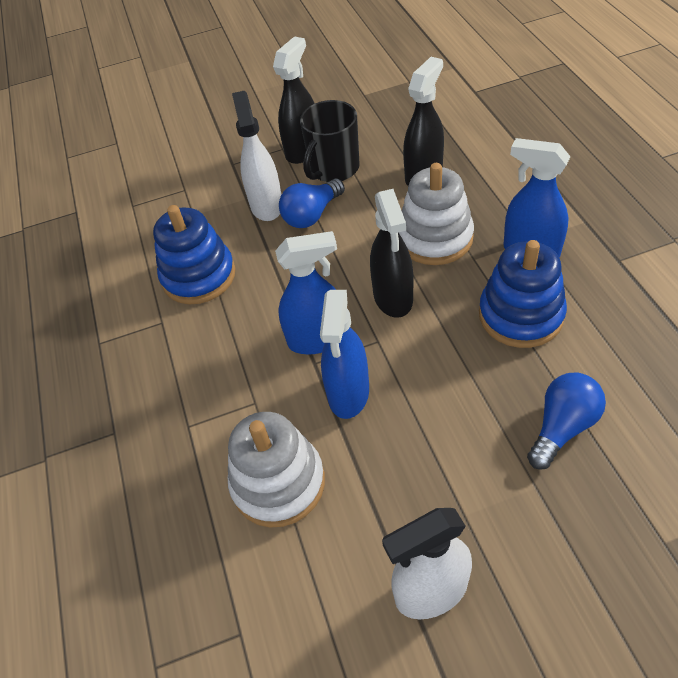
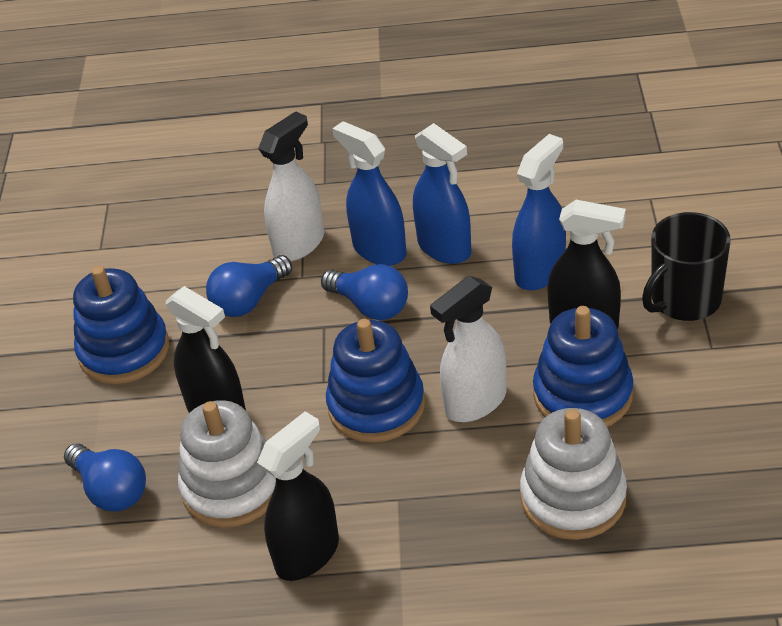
blue light bulb: [279,178,345,228] [527,372,606,470] = 2 -> [64,443,146,512] [206,255,292,317] [321,264,408,320] = 3
blue stacking toy: [153,205,235,304] [479,240,567,348] = 2 -> [73,266,169,384] [326,319,425,443] [533,306,633,427] = 3

